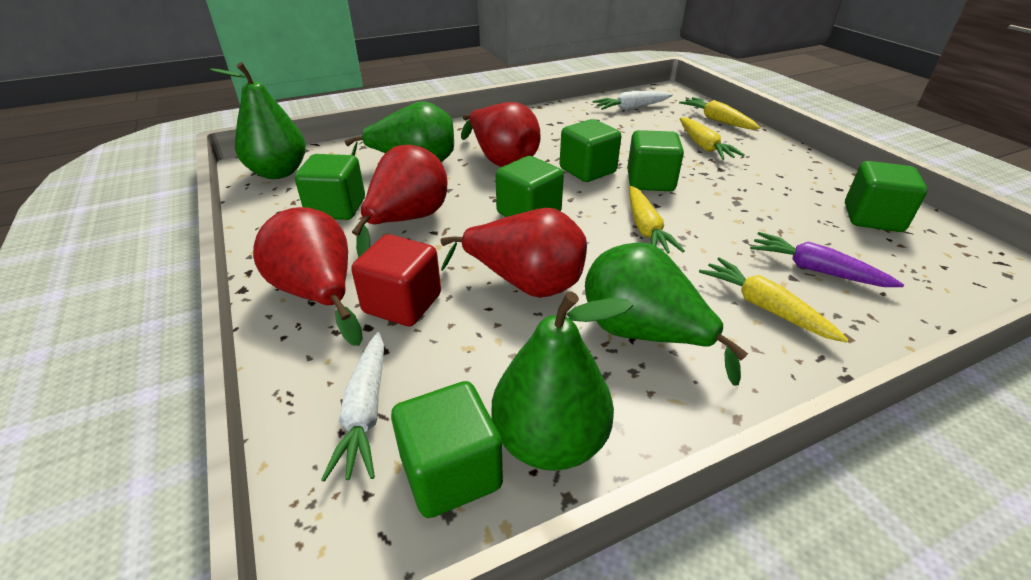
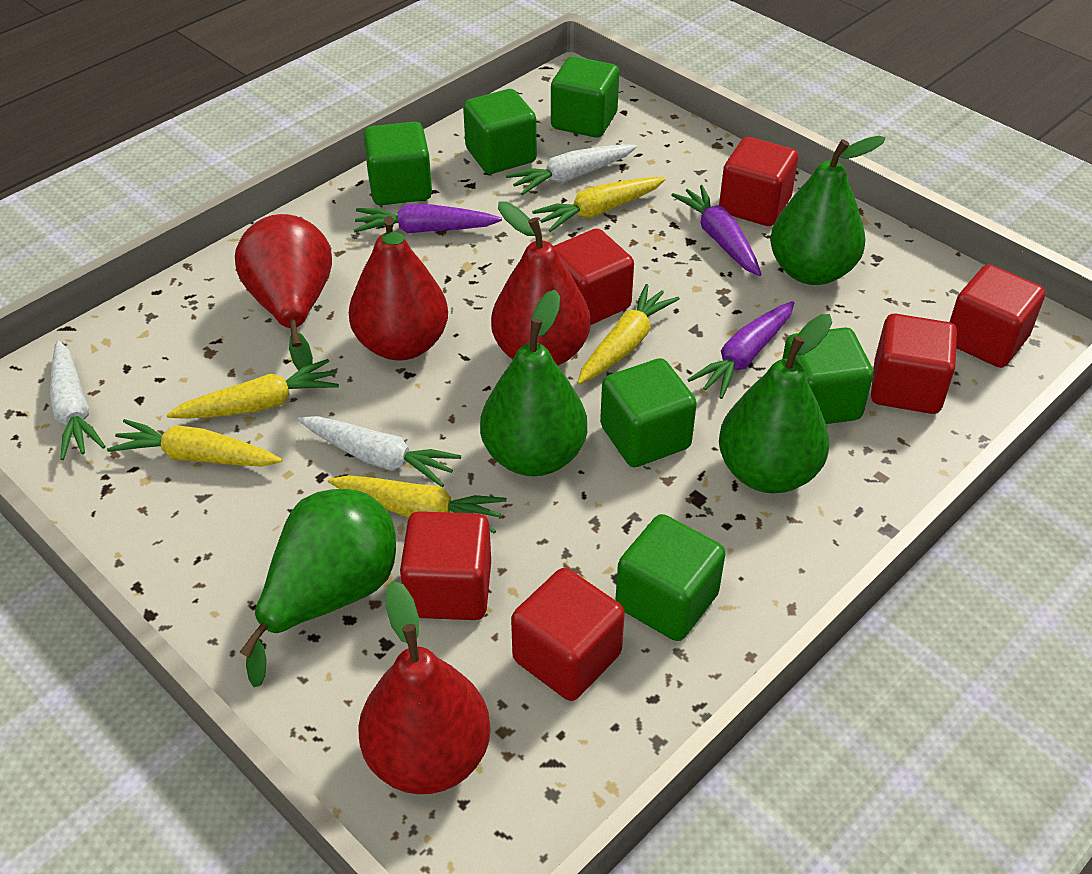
purple carrot: [750,232,904,287] = 1 -> [354,204,502,233] [671,185,762,276] [687,301,794,399] = 3
red cube: [351,234,441,326] = 1 -> [400,511,491,620] [511,568,625,701] [554,228,634,325] [719,137,798,226] [871,314,957,414] [950,264,1045,368] = 6
white carrot: [321,332,384,482] [592,91,673,110] = 2 -> [50,341,106,460] [298,416,461,487] [506,144,637,195] = 3
yellow carrot: [629,186,685,254] [679,97,761,129] [680,117,745,160] [699,257,848,343] = 4 -> [107,419,282,466] [166,359,339,419] [328,475,507,534] [532,177,666,232] [577,284,680,385] = 5

